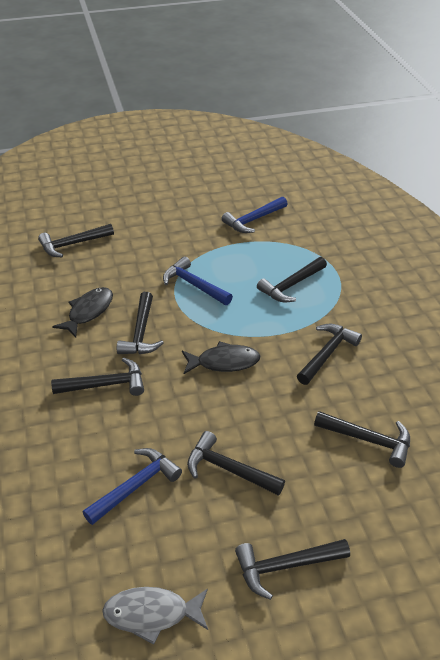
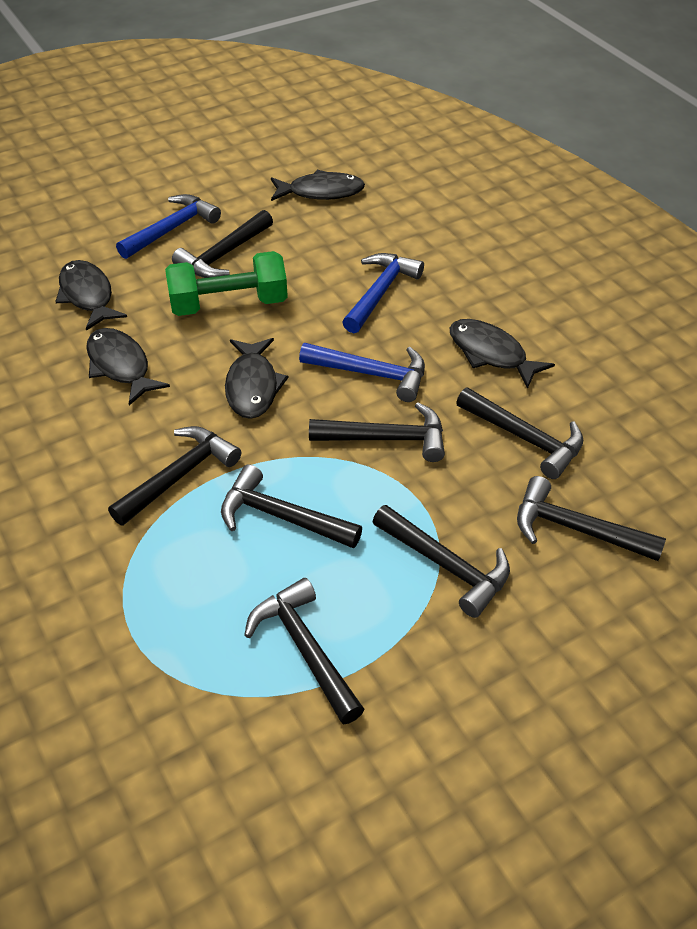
black fish: [52,287,113,338] [182,341,260,374] = 2 -> [55,260,127,331] [86,328,170,405] [225,338,289,419] [271,170,365,201] [450,319,555,389] = 5
green dumbbell: none = 0 -> [165,251,288,316] = 1
grey fish: [102,587,208,645] = 1 -> none = 0

